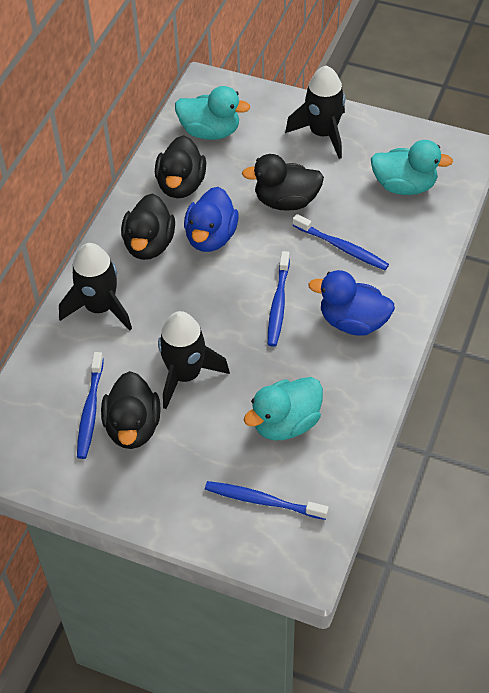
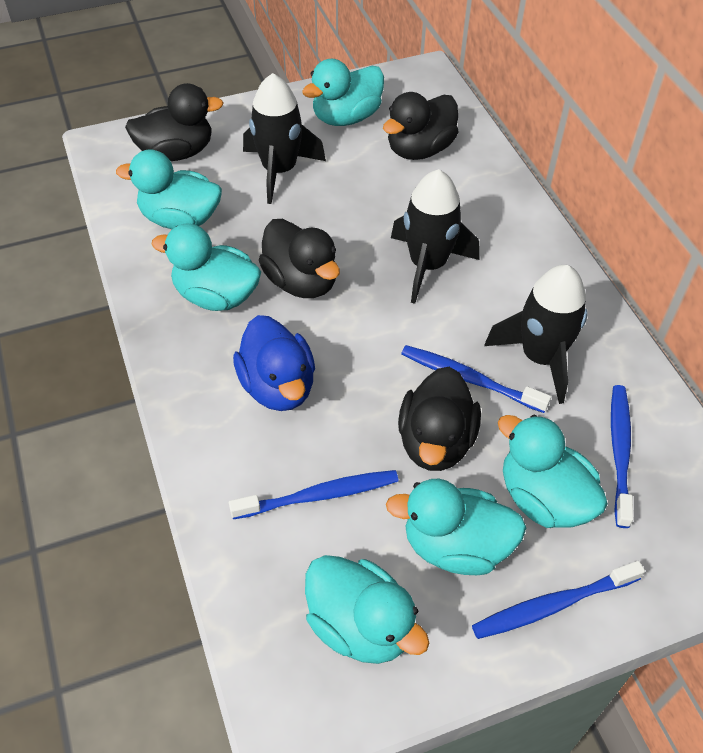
blue duck: [184,187,239,252] [308,270,395,336] = 2 -> [233,315,315,411] = 1
turquoise duck: [175,86,250,140] [244,377,323,440] [371,140,453,195] = 3 -> [116,150,222,229] [151,223,261,311] [302,59,384,126] [305,555,430,664] [386,479,526,575] [498,415,608,528] = 6

